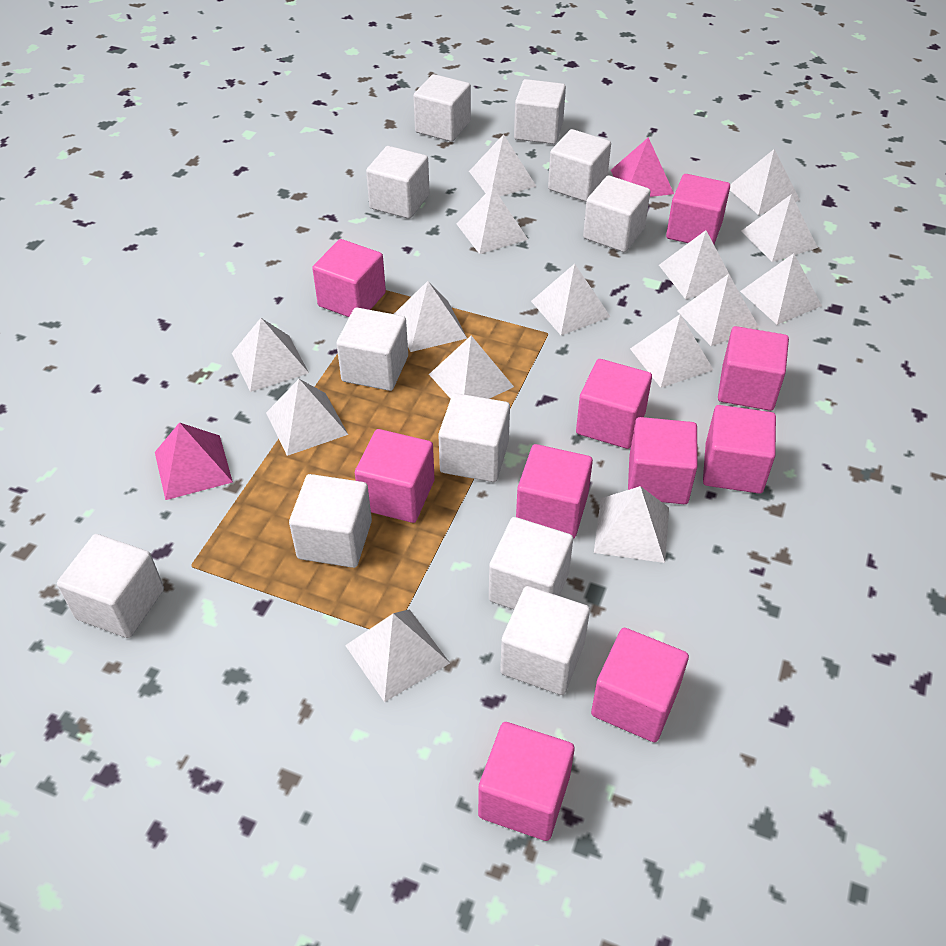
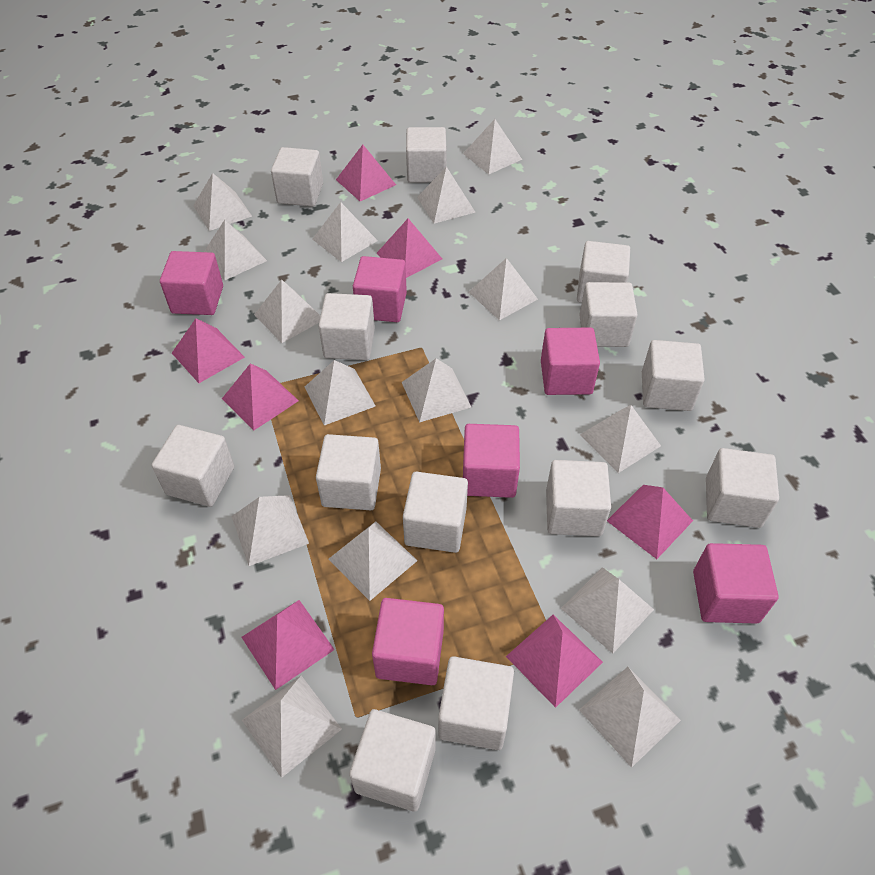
pink cube: [312,239,386,317] [355,429,435,523] [478,722,575,841] [516,444,593,539] [576,359,652,449] [591,628,689,742] [628,417,698,504] [666,174,730,244] [703,405,776,494] [718,326,789,411] = 10 -> [160,251,223,315] [353,256,407,322] [372,598,444,685] [463,424,520,498] [541,328,600,395] [693,543,779,624] = 6
pink pyramid: [155,423,233,500] [611,137,674,197] = 2 -> [172,318,245,383] [222,363,299,431] [241,600,335,690] [336,145,396,201] [376,219,442,278] [506,615,603,708] [607,485,693,559] = 7
white cube: [57,534,164,638] [289,474,372,568] [336,308,408,391] [366,146,430,219] [413,74,471,142] [438,393,510,482] [489,517,573,609] [500,586,590,695] [514,79,566,144] [548,129,611,202] [583,176,651,252] = 11 -> [152,425,234,507] [271,147,323,207] [316,434,381,510] [318,293,375,360] [349,709,436,812] [403,472,468,553] [406,127,447,183] [438,656,514,750] [546,460,611,536] [577,241,630,303] [579,282,638,347] [642,340,705,411] [706,448,779,528] = 13

